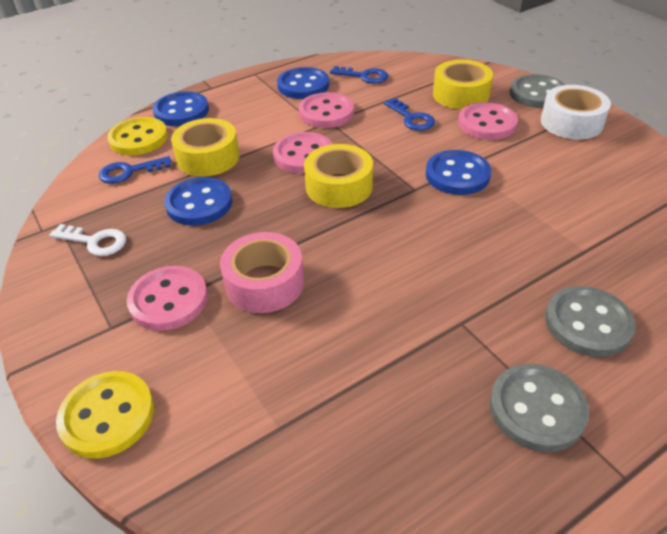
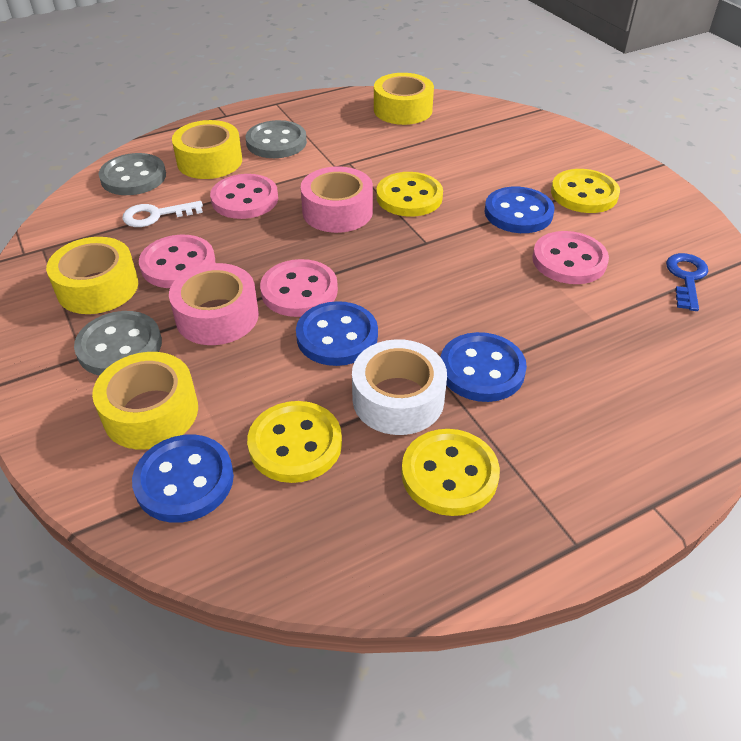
blue key: [99,156,171,184] [330,66,388,84] [384,98,435,131] = 3 -> [666,253,708,311] = 1
pink tape: [220,232,304,313] = 1 -> [169,263,259,345] [301,167,373,233] = 2
yellow button: [56,371,154,459] [107,117,168,155] = 2 -> [247,401,342,483] [376,172,443,217] [401,429,500,516] [551,169,620,213] = 4
yellow tape: [171,118,240,177] [304,144,373,208] [433,60,493,109] = 3 -> [46,237,138,314] [92,352,198,450] [172,120,242,179] [374,73,434,125] = 4

